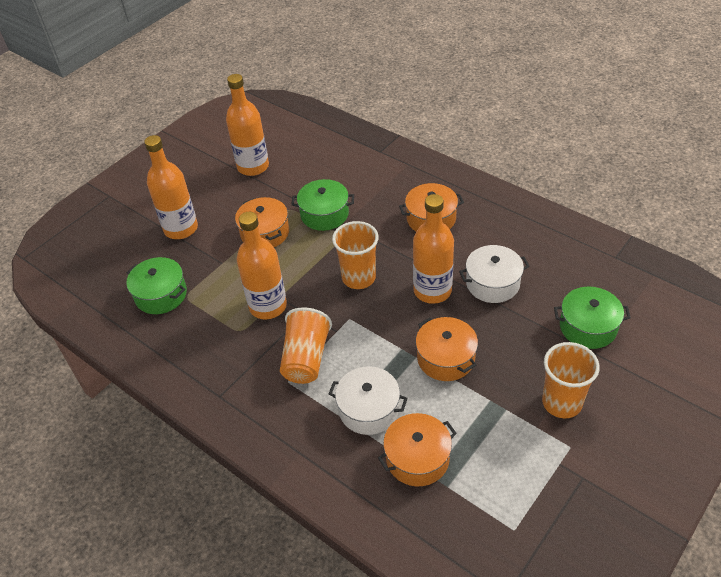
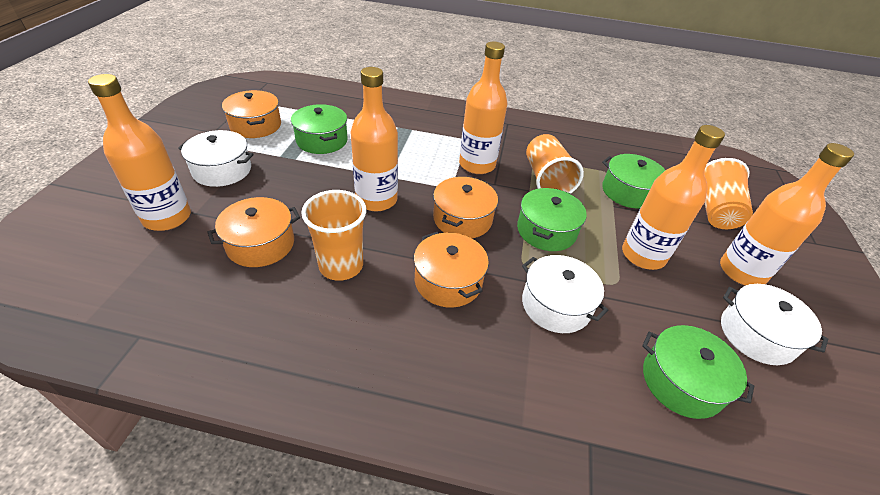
green pot: [126,257,187,314] [291,179,354,231] [554,287,631,349] = 3 -> [291,104,348,154] [517,188,587,251] [602,154,666,209] [642,325,754,419] = 4
orange bottle: [144,135,198,239] [226,74,269,176] [237,212,287,319] [413,194,454,304] = 4 -> [88,74,191,231] [350,67,398,211] [459,42,507,174] [622,125,725,270] [720,143,854,286] = 5
white pot: [329,366,408,435] [459,245,530,303] = 2 -> [178,130,254,187] [522,255,608,333] [721,284,828,365] = 3

